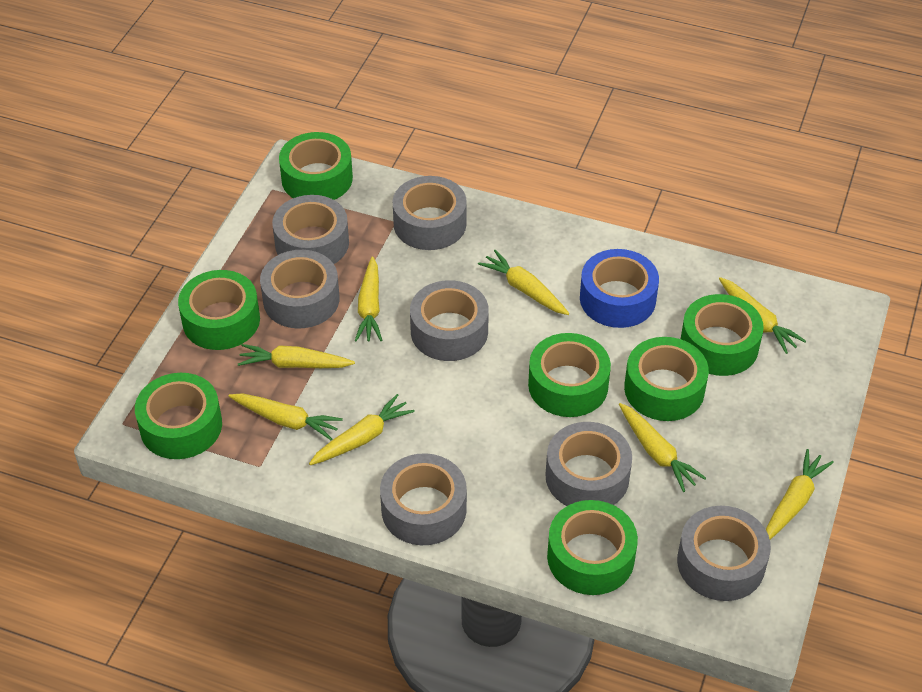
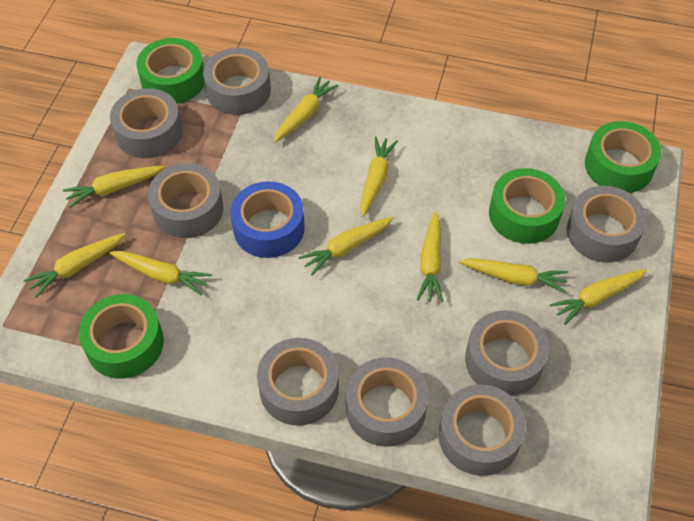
green tape: [135,373,222,459] [178,270,260,350] [279,132,353,200] [528,333,611,417] [547,500,638,595] [624,337,709,421] [681,294,764,376] = 7 -> [78,294,164,379] [136,38,205,104] [489,168,565,244] [585,121,662,193] = 4
grey tape: [260,250,339,329] [272,195,349,264] [380,453,467,545] [393,176,467,250] [410,280,489,361] [545,422,632,506] [677,506,771,601] = 7 -> [110,88,182,158] [148,163,223,238] [203,48,271,115] [257,338,339,426] [346,357,428,447] [439,384,526,476] [465,310,549,396] [567,186,647,262] = 8
yellow carrot: [228,393,343,441] [238,344,355,368] [309,394,415,465] [355,257,382,341] [478,250,569,315] [619,403,706,492] [719,277,806,354] [766,449,834,539] = 8 -> [24,233,126,298] [63,166,165,208] [109,251,212,295] [274,76,338,143] [298,217,393,276] [360,136,398,217] [417,212,443,302] [459,258,568,293] [550,269,647,325] = 9

